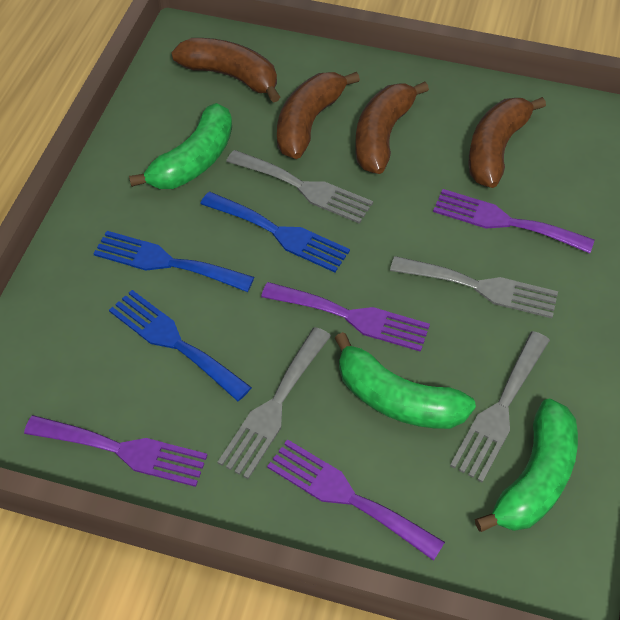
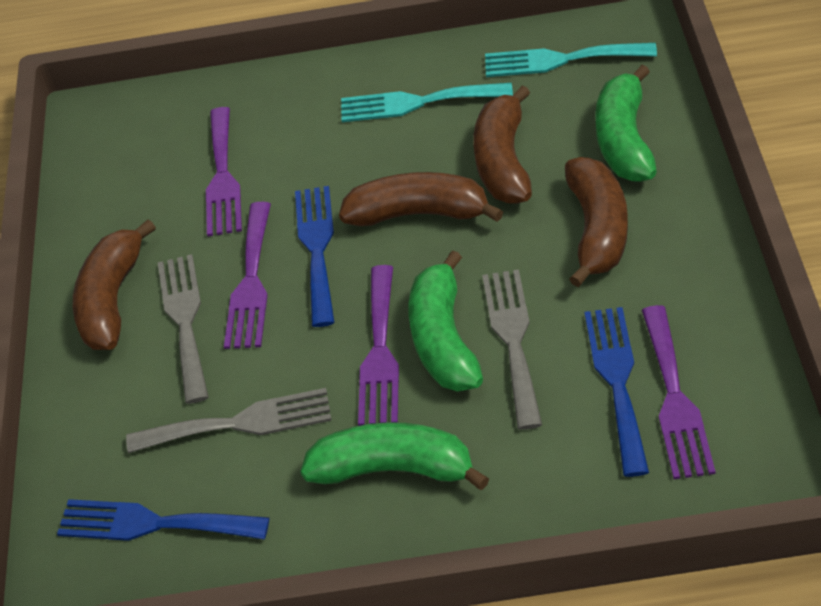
grey fork: [218,327,331,479] [226,150,373,224] [390,256,558,318] [450,331,550,483] = 4 -> [126,388,332,453] [158,254,209,404] [482,269,542,430] = 3
turquoise fork: none = 0 -> [341,83,513,122] [485,43,657,77] = 2

